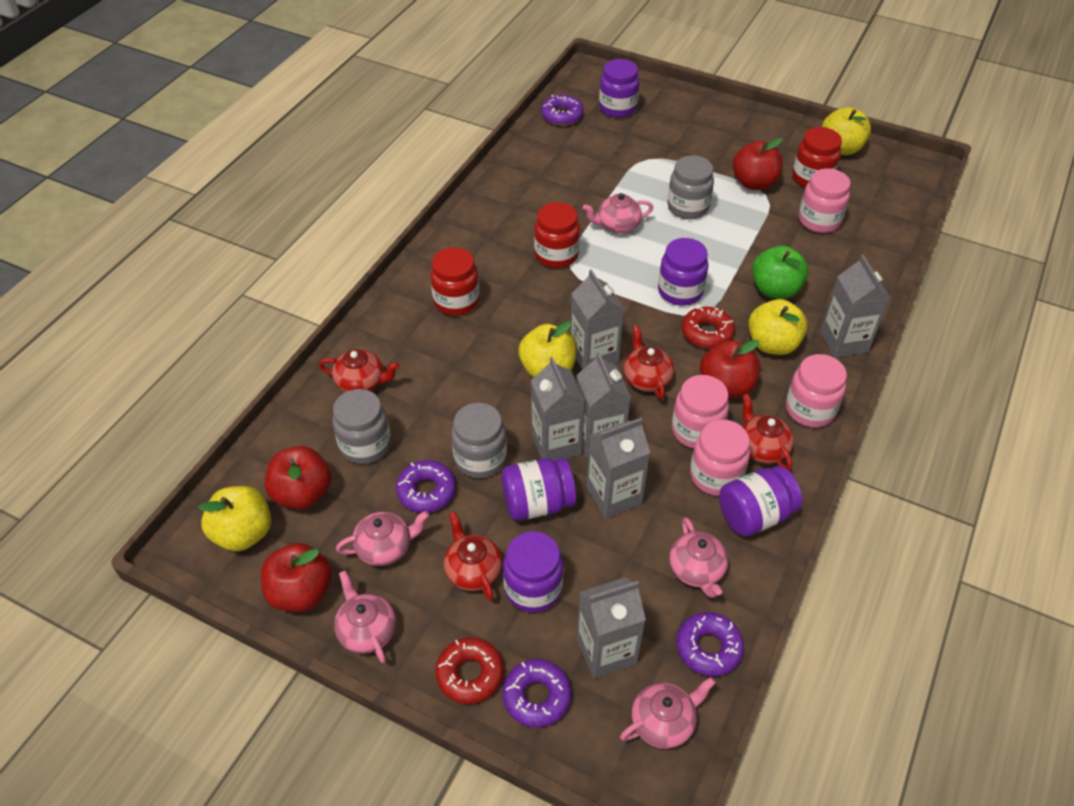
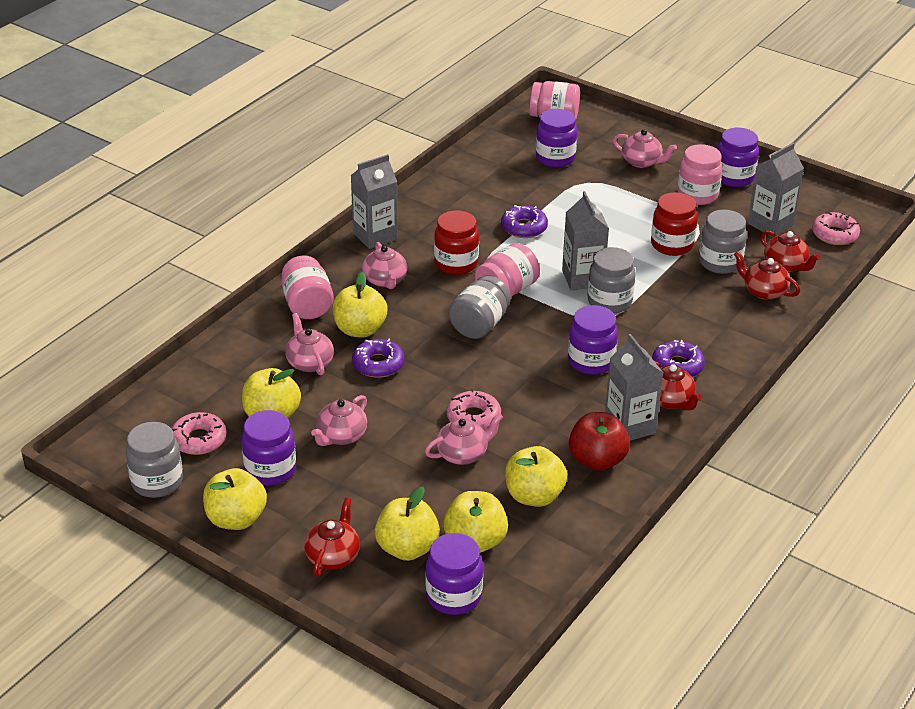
green apple: [752,245,808,299] = 1 -> none = 0
grey carton: [531,357,585,461] [570,269,624,370] [577,352,631,459] [577,577,646,679] [586,418,650,518] [820,255,890,358] = 6 -> [351,154,398,249] [562,191,609,290] [605,334,663,441] [748,143,804,237] = 4
grey jar: [332,389,391,464] [451,403,507,478] [667,155,714,219] = 3 -> [126,422,183,498] [449,275,511,339] [588,247,636,313] [699,210,747,274] = 4
pink donut: none = 0 -> [172,412,227,455] [447,389,501,430] [812,212,860,245] = 3
purple donut: [396,460,456,513] [502,659,572,728] [541,95,584,125] [677,612,744,676] = 4 -> [352,339,404,378] [501,205,548,238] [652,340,705,377] = 3
red apple: [261,543,332,612] [265,446,331,509] [700,340,760,398] [733,138,783,190] = 4 -> [569,412,630,471] = 1
red donut: [435,637,504,704] [682,307,735,349] = 2 -> none = 0
red jar: [430,247,479,316] [534,202,580,268] [793,127,842,188] = 3 -> [434,210,479,275] [651,192,698,256] = 2
yellow apple: [198,486,271,551] [519,321,577,377] [748,299,808,355] [822,107,871,155] = 4 -> [203,468,267,530] [242,368,301,418] [333,272,387,337] [375,487,440,561] [443,491,508,553] [505,446,567,507] = 6

